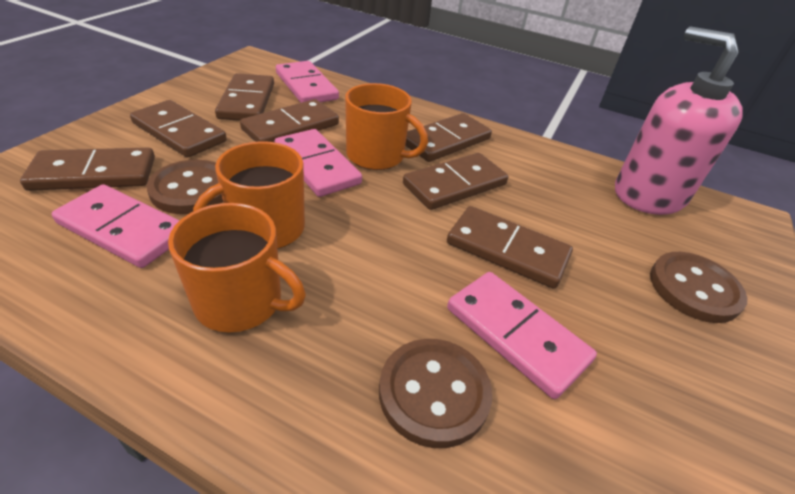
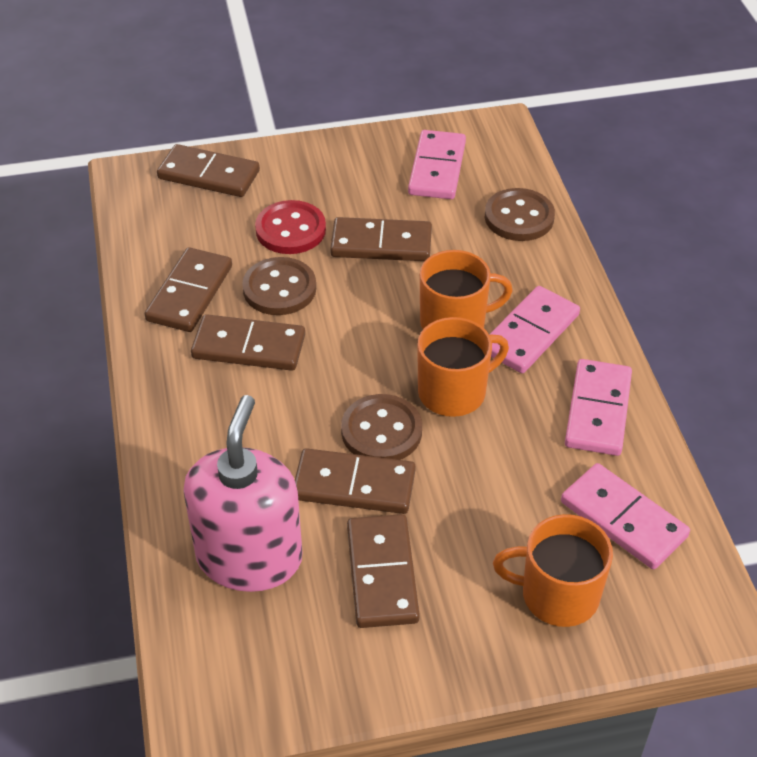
brown domino: [20,148,155,191] [130,100,227,158] [215,73,274,121] [240,99,339,142] [403,153,508,210] [405,113,492,162] [447,206,573,289] = 7 -> [145,247,232,332] [157,144,260,197] [191,314,305,371] [295,448,416,514] [330,217,432,261] [347,514,420,628] = 6
red button: none = 0 -> [255,200,326,254] = 1

